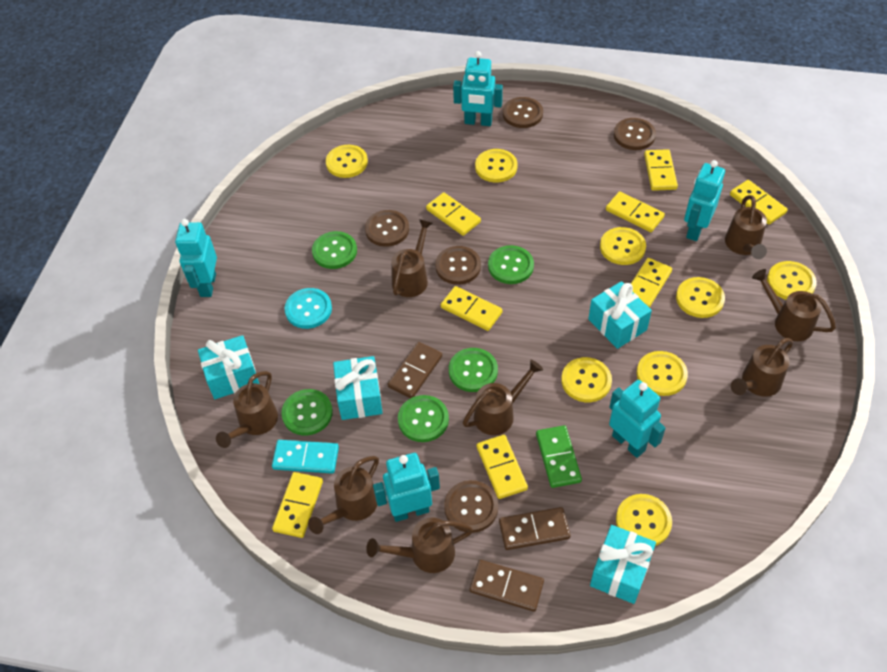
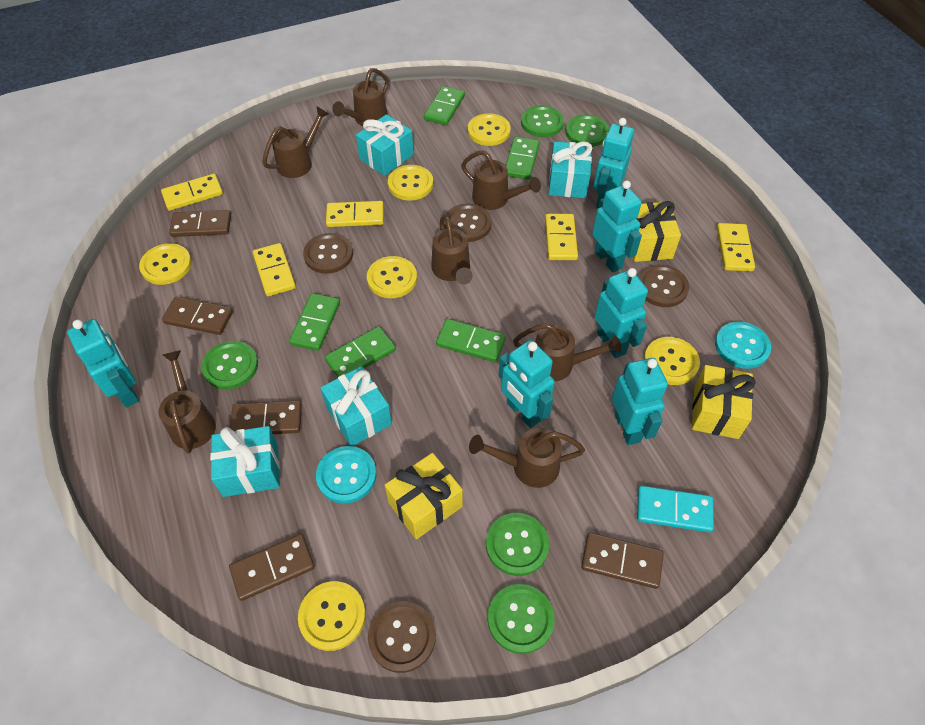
brown button: [365,210,409,247] [435,246,481,285] [444,480,498,533] [503,97,543,128] [614,118,656,150] = 5 -> [303,233,353,274] [368,601,436,673] [444,203,492,242] [639,264,689,307] = 4
brown domino: [388,342,442,398] [470,560,544,612] [499,507,571,550] = 3 -> [162,297,233,335] [169,210,231,237] [229,534,315,601] [230,400,302,434] [581,533,664,589] = 5
brown watering can: [216,371,278,448] [308,456,379,534] [366,517,473,573] [391,219,433,297] [463,360,543,435] [725,195,767,259] [731,338,793,397] [752,269,836,341] = 8 -> [159,350,216,454] [262,107,329,178] [332,68,389,126] [431,215,473,285] [461,150,541,210] [469,428,585,488] [513,323,622,381] = 7
green domino: [536,425,582,488] = 1 -> [289,293,340,351] [325,327,396,377] [424,86,465,125] [436,319,506,362] [506,137,540,180] = 5
turquoise button: [284,288,332,329] = 1 -> [316,446,377,504] [715,321,771,369] = 2
turquoise robot: [175,219,217,297] [373,453,440,522] [453,51,503,126] [609,380,665,458] [684,160,725,241] = 5 -> [67,319,139,408] [499,340,555,428] [592,180,642,273] [593,118,634,208] [594,268,648,358] [612,358,668,445] = 6
yellow button: [326,145,368,178] [475,149,517,183] [561,357,612,402] [600,227,646,265] [616,494,672,546] [637,351,688,396] [676,277,725,318] [767,261,817,300] = 8 -> [139,243,192,285] [298,581,366,651] [367,256,417,298] [388,165,433,201] [468,113,511,146] [644,337,700,385] = 6
yellow domino: [272,472,323,538] [426,192,481,236] [441,286,503,331] [477,435,528,499] [606,191,665,232] [631,258,672,308] [644,149,678,191] [730,180,788,225] = 8 -> [161,174,223,211] [253,243,296,296] [326,201,384,227] [545,214,578,260] [717,223,755,271] = 5
yellow gift: none = 0 -> [385,453,463,539] [633,201,681,262] [692,365,756,439] = 3

